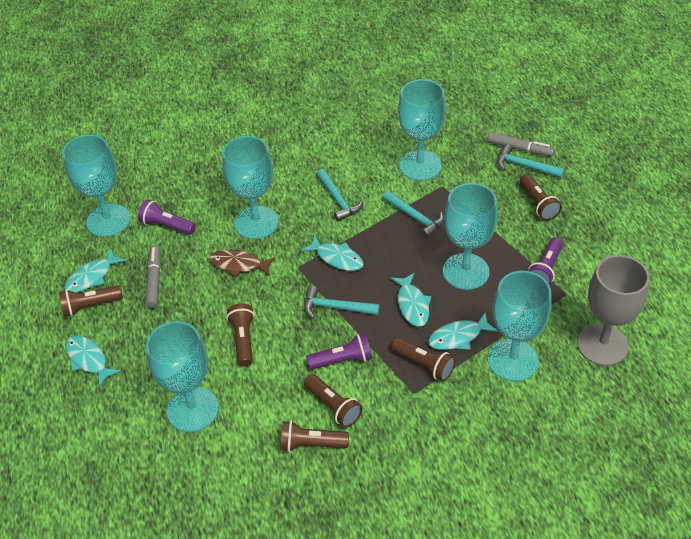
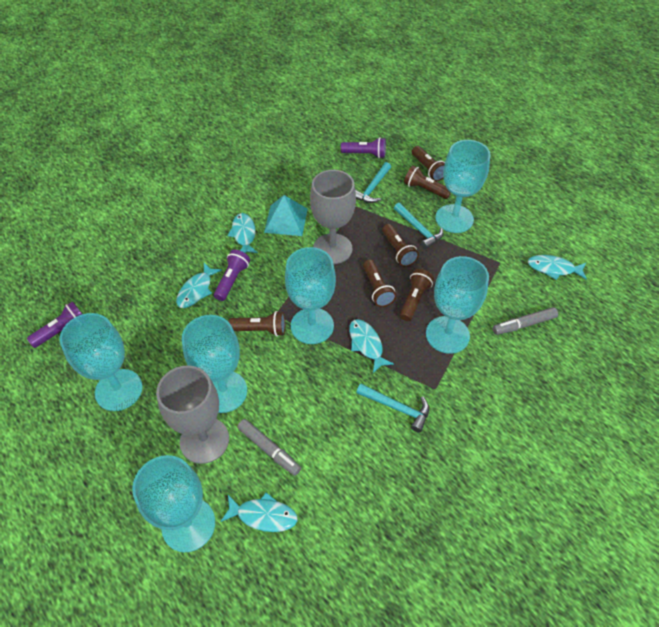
brown fish: [209,249,276,277] = 1 -> none = 0
grey goblet: [577,255,649,366] = 1 -> [156,365,229,464] [310,170,356,264] = 2
turquoise hammer: [304,286,379,319] [316,169,363,222] [383,191,444,239] [497,144,565,178] = 4 -> [355,162,391,203] [356,384,429,433] [394,203,443,249] = 3
turquoise pyramid: none = 0 -> [264,195,308,236] = 1

